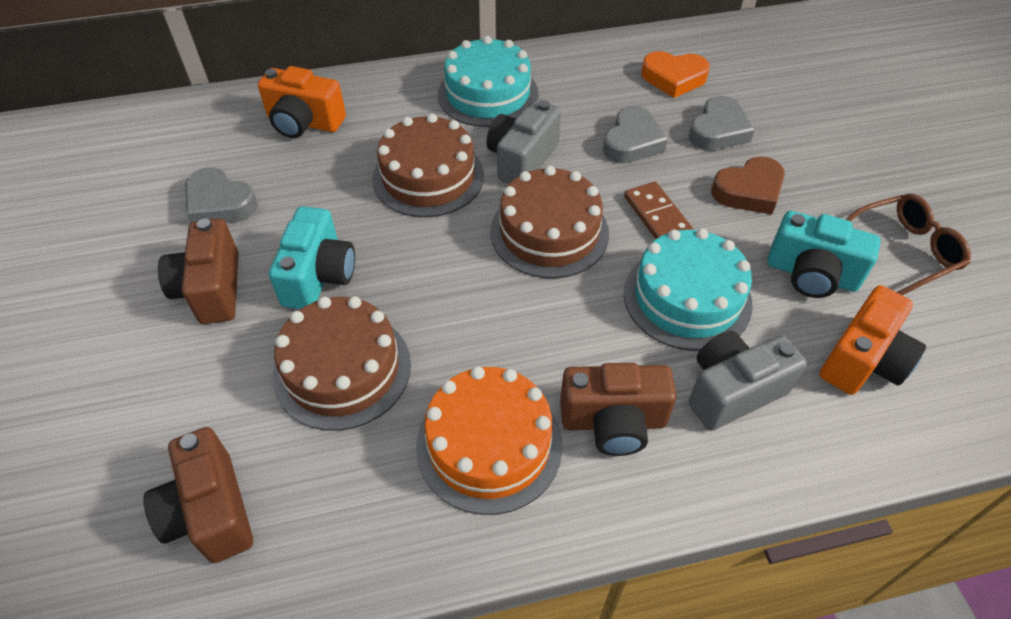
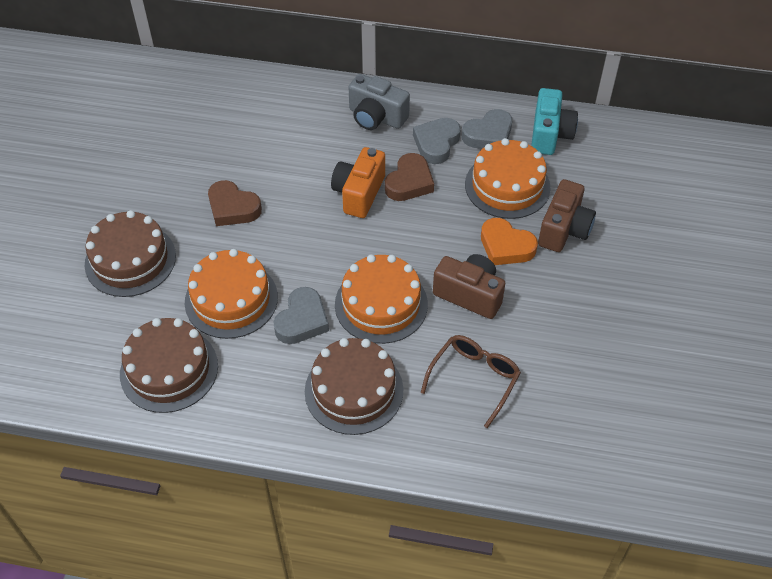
brown camera: [143,427,253,563] [158,218,239,324] [560,363,677,456] = 3 -> [433,254,505,319] [538,179,596,252] = 2
brown domino: [624,182,693,239] = 1 -> none = 0
brown heart: [711,156,785,215] = 1 -> [208,180,262,226] [385,153,434,201] = 2
grey camera: [487,100,561,184] [689,331,807,431] = 2 -> [348,74,410,130] = 1
orange cake: [416,366,563,515] = 1 -> [185,249,278,339] [335,254,428,344] [465,138,550,219] = 3
orange camera: [258,66,346,138] [820,285,926,395] = 2 -> [331,147,385,218] = 1
turquoise cake: [438,36,538,127] [624,229,753,351] = 2 -> none = 0
turquoise camera: [269,206,355,309] [767,211,881,298] = 2 -> [531,88,578,155] = 1

